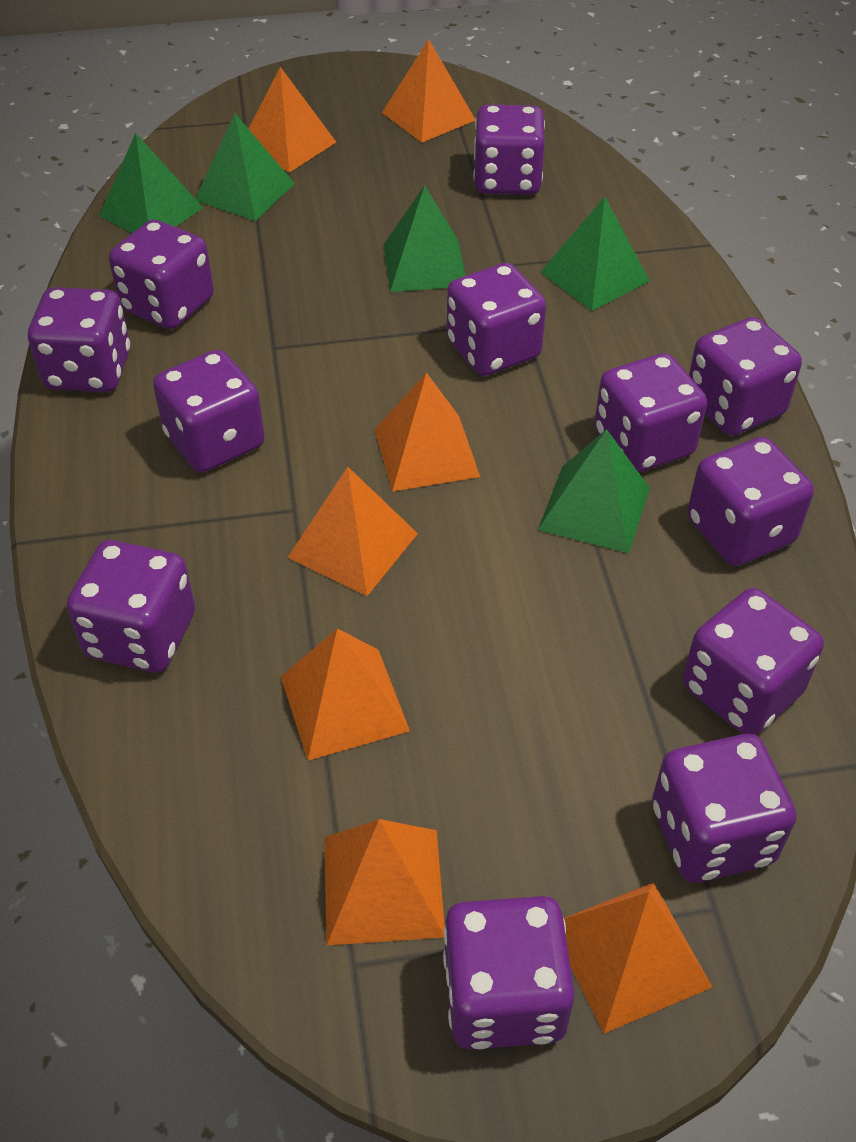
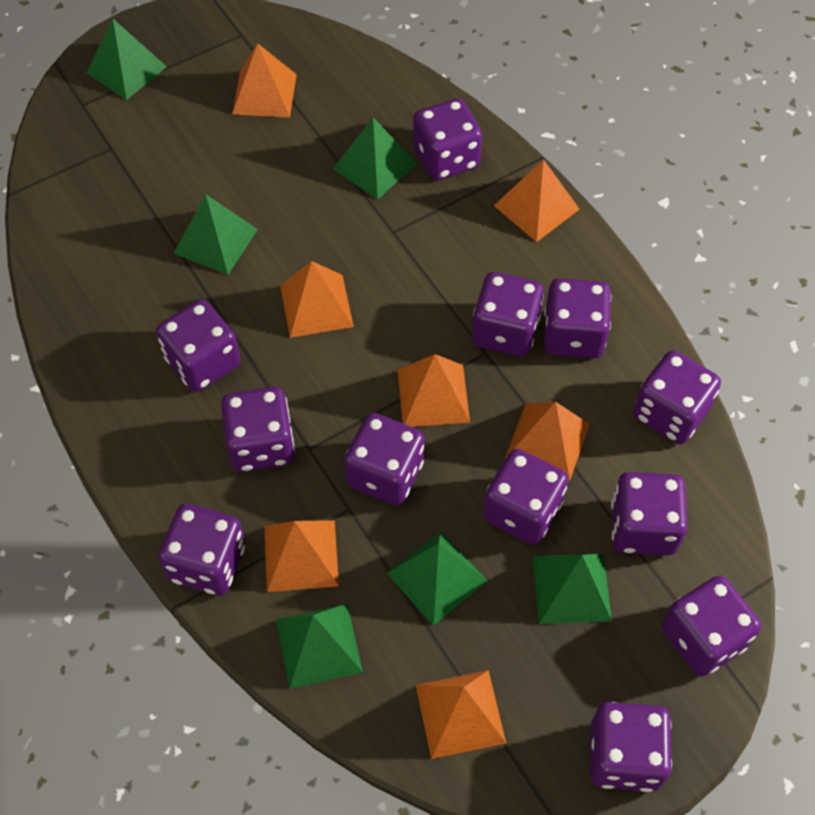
green pyramid: [99,133,203,233] [195,113,295,221] [383,185,466,292] [538,429,650,553] [541,197,649,311] = 5 -> [86,19,167,100] [174,195,258,275] [276,603,363,689] [333,117,417,200] [387,531,487,626] [533,553,612,624] = 6

